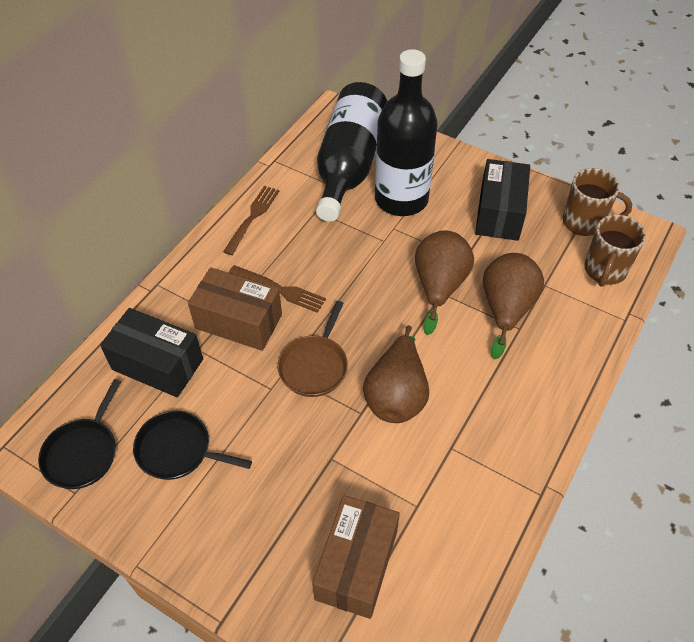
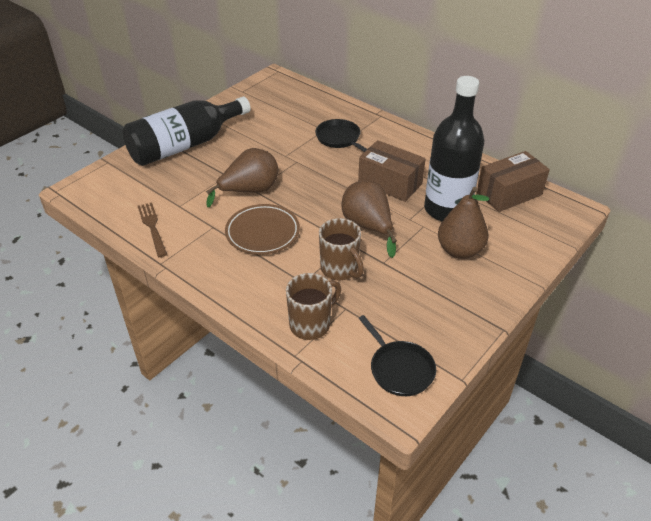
black box: [100,308,203,397] [475,159,530,241] = 2 -> none = 0
brown fork: [223,186,279,255] [229,265,326,313] = 2 -> [138,202,167,257] = 1
brown pan: [277,301,348,397] = 1 -> none = 0
brown plate: none = 0 -> [225,204,300,255] = 1

